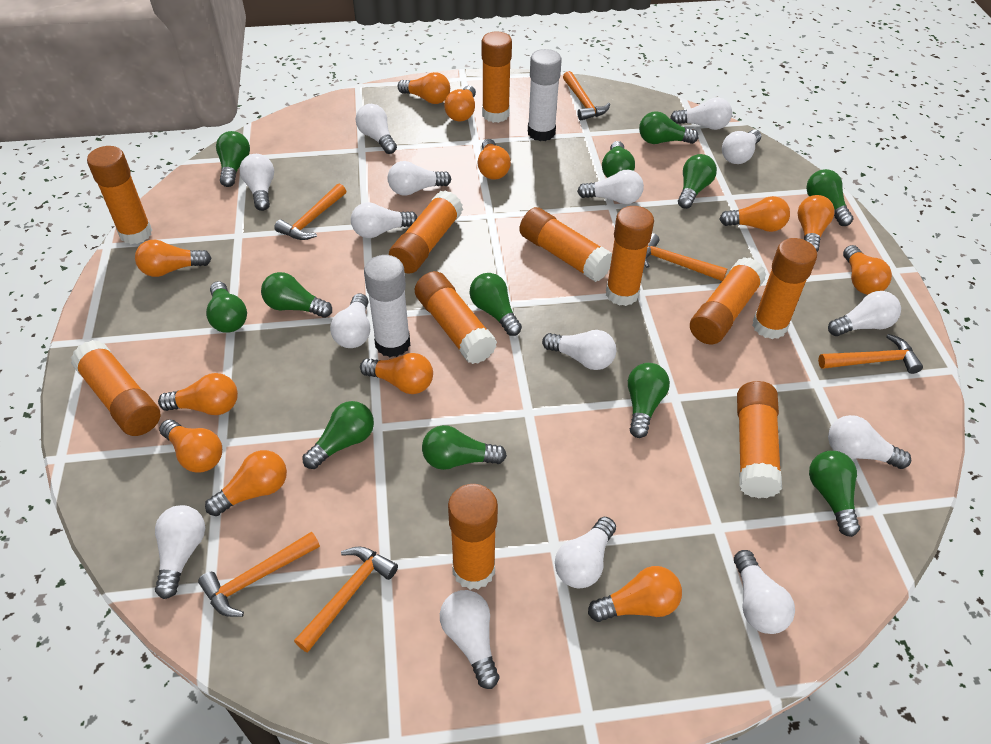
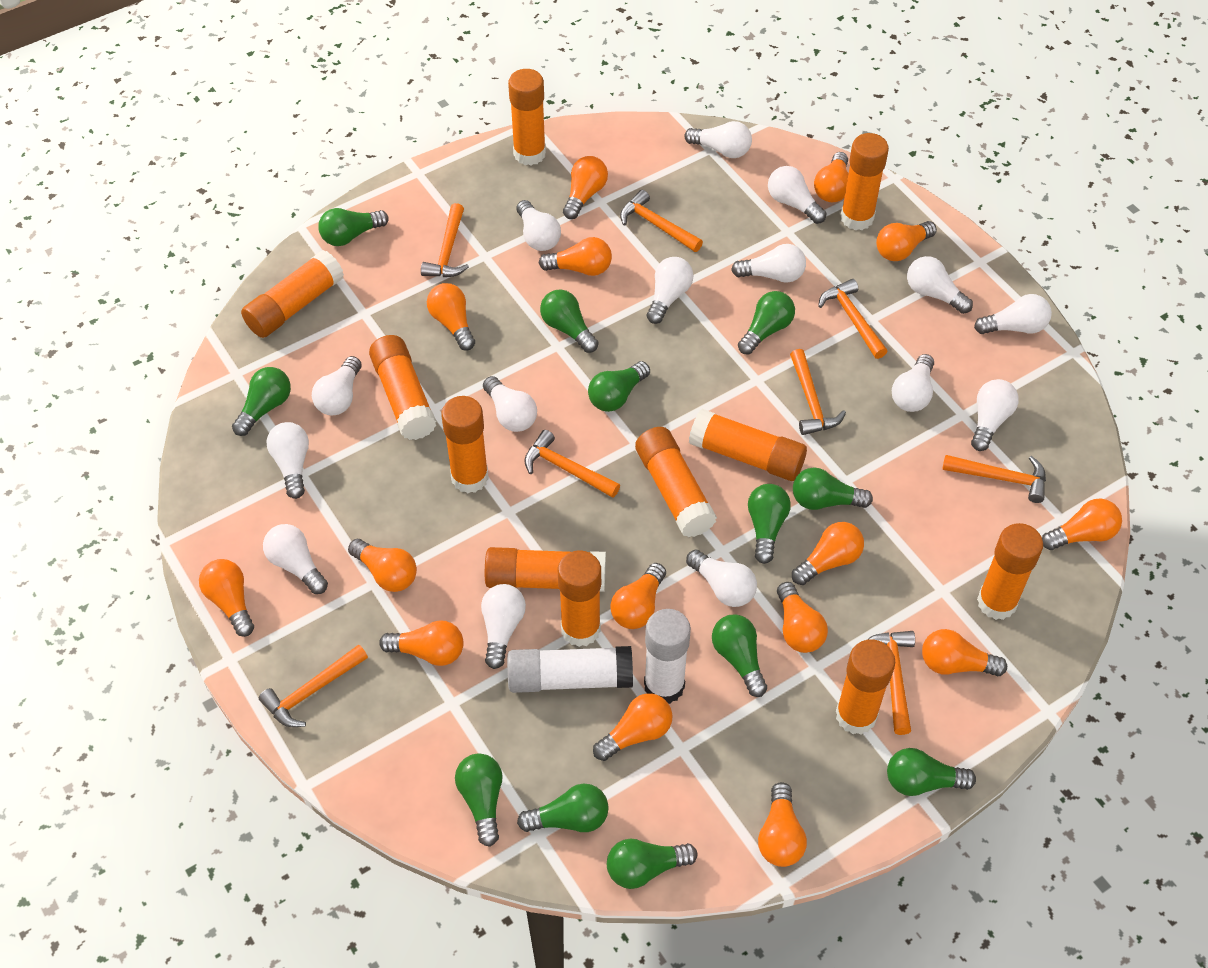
orange hammer: [198,531,320,617] [274,184,346,240] [294,546,398,653] [563,71,610,121] [644,233,727,281] [818,334,923,374] = 6 -> [259,644,368,727] [421,203,469,277] [524,430,620,498] [620,190,703,252] [790,349,846,435] [818,279,887,359] [867,631,915,735] [942,455,1046,503] = 8
orange light bulb: [135,240,211,277] [158,373,238,415] [159,419,222,473] [205,450,287,516] [360,353,433,394] [397,72,450,104] [444,85,476,121] [478,139,511,180] [588,566,682,622] [720,196,790,232] [797,195,835,252] [843,245,892,295] = 12 -> [199,559,254,637] [348,539,417,592] [379,621,464,666] [427,283,475,351] [539,237,612,276] [563,156,608,219] [593,693,672,761] [610,563,666,629] [758,782,807,867] [777,582,828,653] [792,522,864,585] [814,152,849,202] [876,221,937,261] [922,629,1007,676] [1042,499,1122,550] = 15

